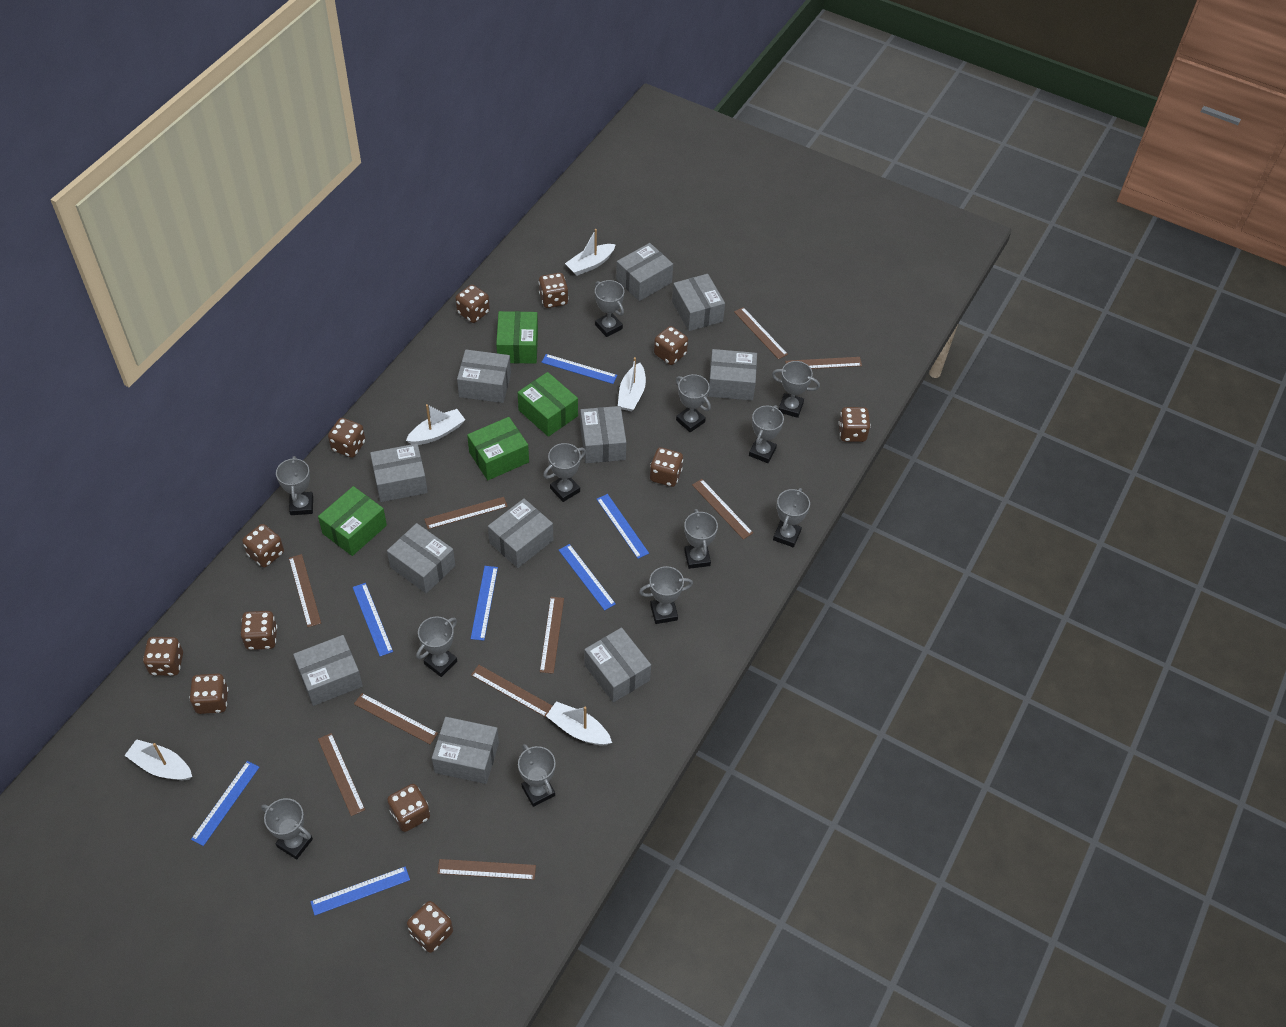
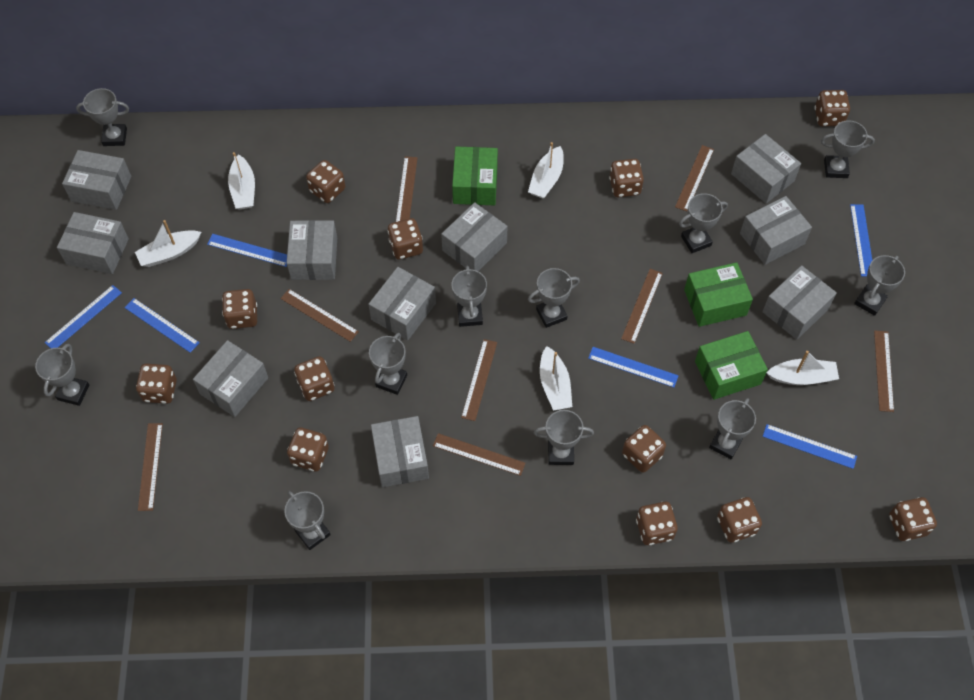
blue ruler: [191,761,259,846] [310,866,410,916] [353,583,393,656] [471,566,498,641] [541,354,617,384] [559,544,616,611] [597,494,649,559] = 7 -> [45,285,122,348] [124,298,200,353] [207,234,287,267] [588,347,678,388] [763,424,857,469] [850,204,872,277] = 6
brown ruler: [289,554,321,627] [318,733,365,816] [354,693,438,744] [424,497,508,529] [437,859,536,880] [471,665,552,717] [540,597,564,674] [692,479,753,540] [734,307,788,359] [785,357,862,369] = 10 -> [138,423,163,511] [280,289,359,342] [396,156,418,222] [433,433,525,476] [461,339,497,421] [621,269,663,344] [675,145,714,212] [874,330,894,412] = 8
green box: [318,486,387,556] [467,417,529,480] [496,311,538,364] [517,372,578,437] = 4 -> [452,146,498,205] [684,262,753,327] [695,331,768,400] = 3
grey box: [293,635,363,706] [370,443,428,502] [387,523,455,594] [432,717,499,784] [457,350,511,403] [488,498,553,568] [580,406,626,463] [584,627,651,703] [616,243,673,301] [672,274,725,331] [708,349,757,401] = 11 -> [57,212,129,274] [62,150,131,210] [193,340,268,417] [287,220,337,280] [368,267,436,341] [371,416,429,487] [441,202,507,271] [731,134,801,203] [740,196,812,265] [762,265,837,340] = 10
grey trophy: [261,798,313,859] [276,456,313,515] [416,616,457,677] [518,744,556,807] [543,443,586,502] [595,280,625,337] [639,566,693,624] [676,374,711,432] [684,509,718,569] [749,405,784,463] [772,361,820,418] [773,488,810,547] = 12 -> [35,344,89,406] [76,88,129,146] [284,491,331,550] [369,333,407,395] [452,265,487,327] [528,268,580,328] [533,410,594,465] [679,193,728,253] [709,398,756,459] [821,120,875,178] [854,255,905,316] = 11

